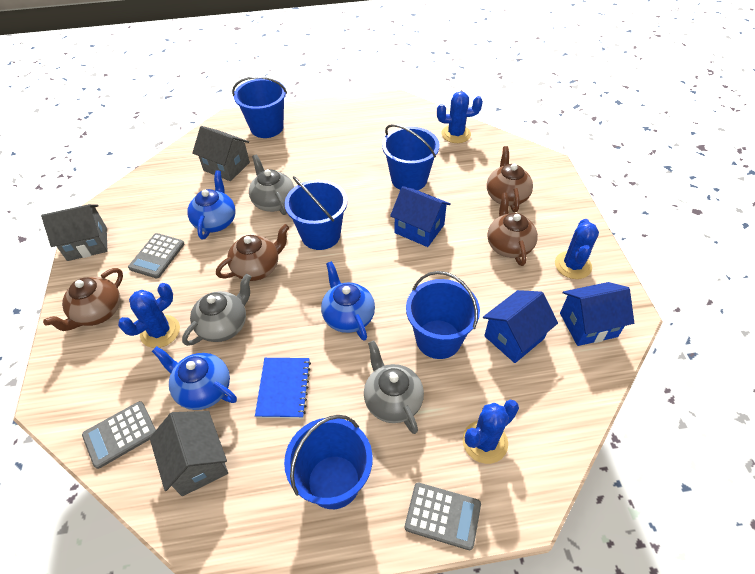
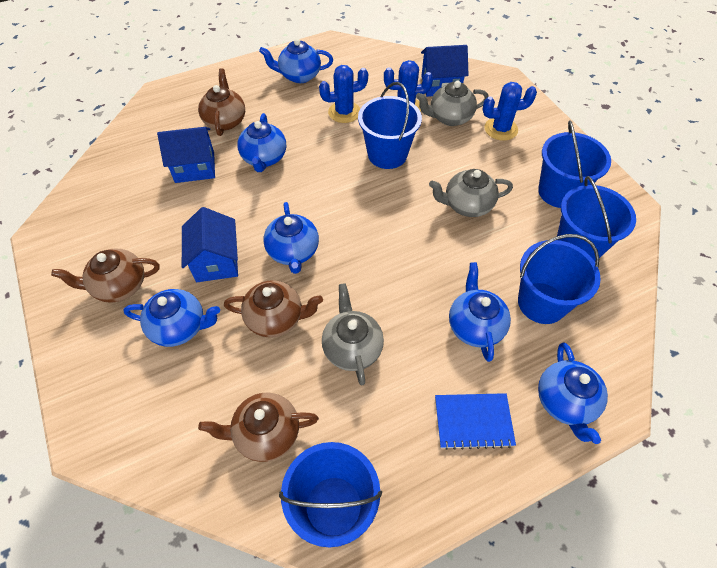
blue cactus: [118,283,180,348] [437,91,483,143] [463,400,519,464] [555,219,599,279] = 4 -> [319,65,368,123] [384,60,433,112] [482,82,537,141] = 3
blue teapot: [152,346,237,410] [187,170,236,239] [321,261,375,341] = 3 -> [123,289,220,347] [237,113,286,172] [259,39,333,83] [264,202,319,274] [449,262,511,362] [538,342,608,444] = 6
grey calculator: [82,401,156,469] [128,233,185,278] [405,483,481,550] = 3 -> none = 0
grey house: [41,204,107,261] [150,411,228,496] [192,126,250,181] = 3 -> none = 0

